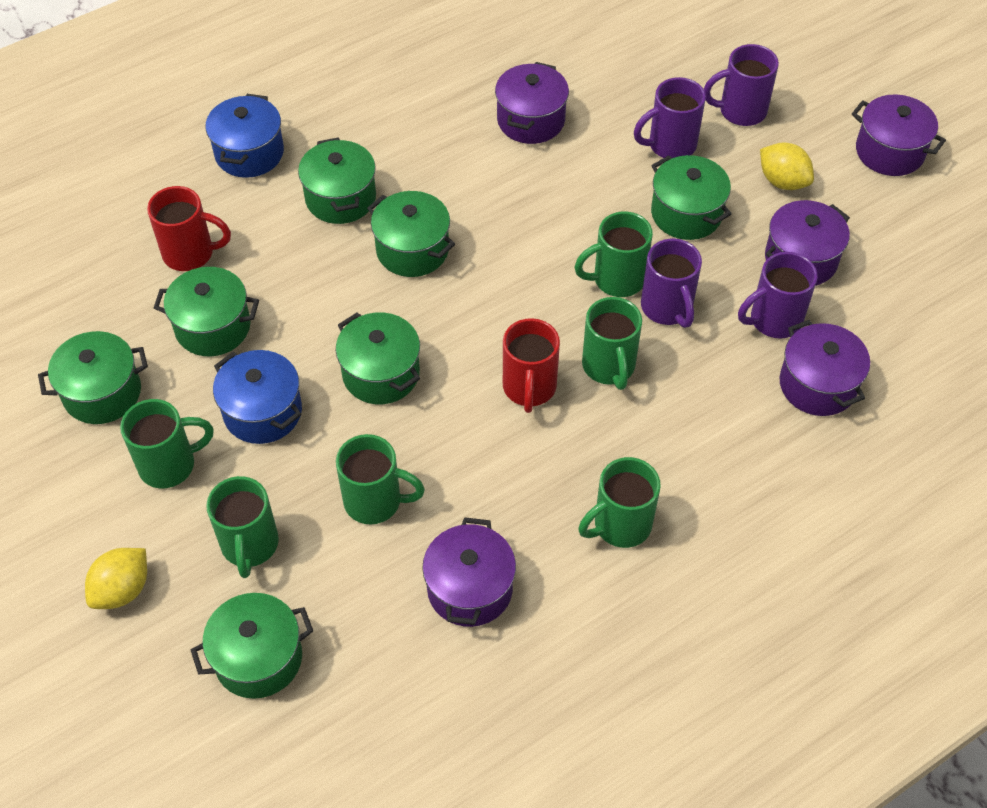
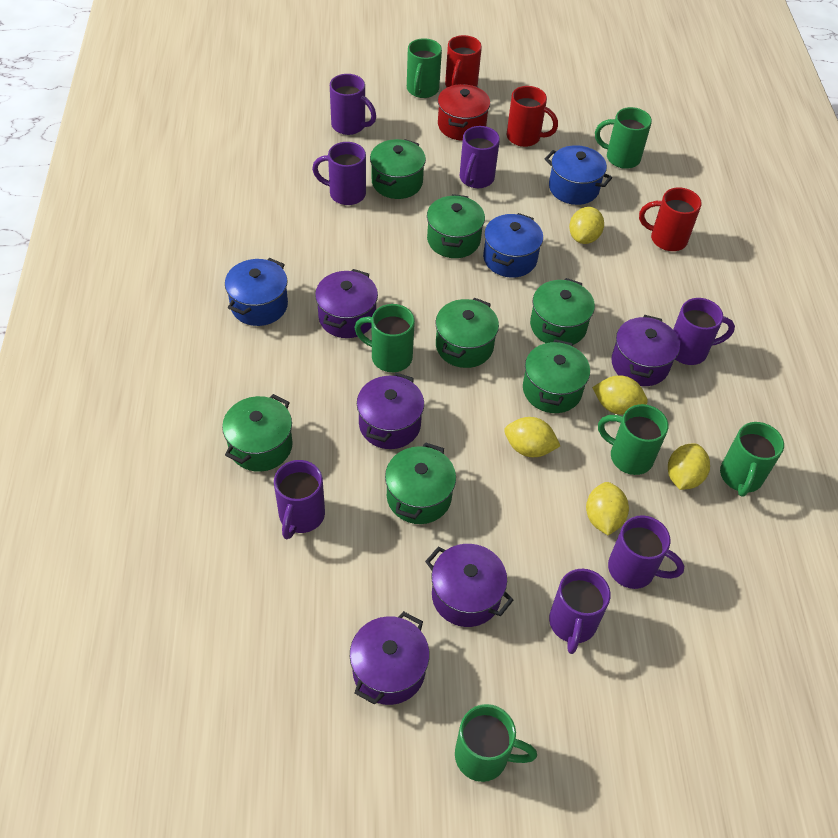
blue pot: [206,94,284,178] [213,350,302,444] = 2 -> [225,258,288,326] [483,213,543,278] [545,145,612,205] = 3
purple mug: [634,77,706,158] [641,239,702,328] [704,44,779,126] [738,252,817,339] = 4 -> [274,460,325,539] [312,142,366,205] [330,74,376,135] [460,126,500,188] [549,569,611,654] [608,515,684,589] [673,298,735,365] = 7
red mug: [147,186,231,271] [503,318,560,413] = 2 -> [445,35,482,87] [507,86,558,147] [639,187,702,251] = 3
red pot: none = 0 -> [438,84,490,141] = 1
yellow lemon: [85,548,147,609] [760,142,814,190] = 2 -> [504,417,560,457] [569,207,604,244] [586,482,629,535] [592,375,648,415] [668,443,710,490] = 5

